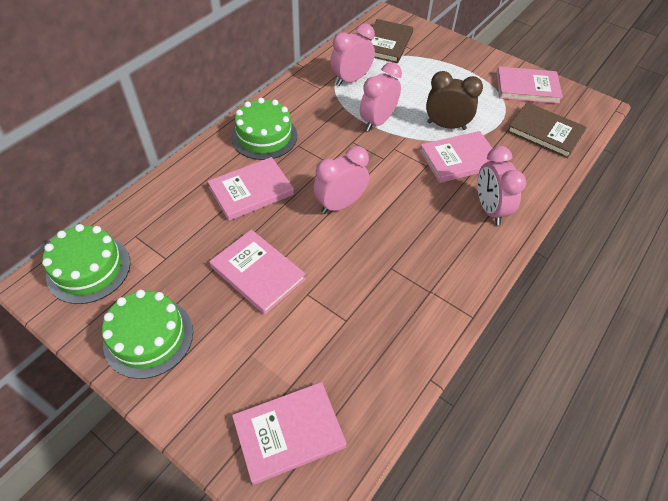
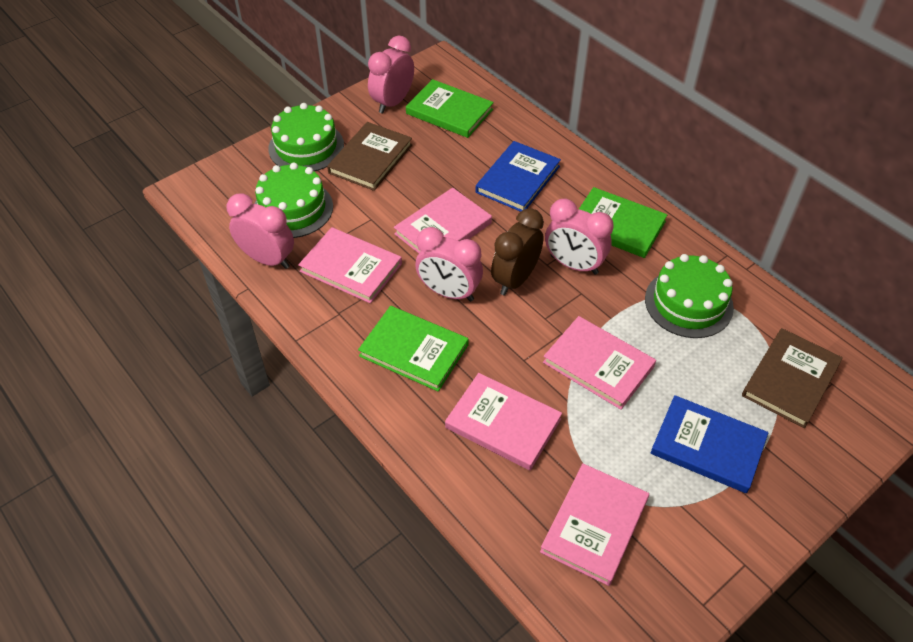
blue book: none = 0 -> [476,141,561,212] [651,395,768,493] = 2
green book: none = 0 -> [358,306,469,392] [406,79,494,138] [579,187,667,258] = 3

